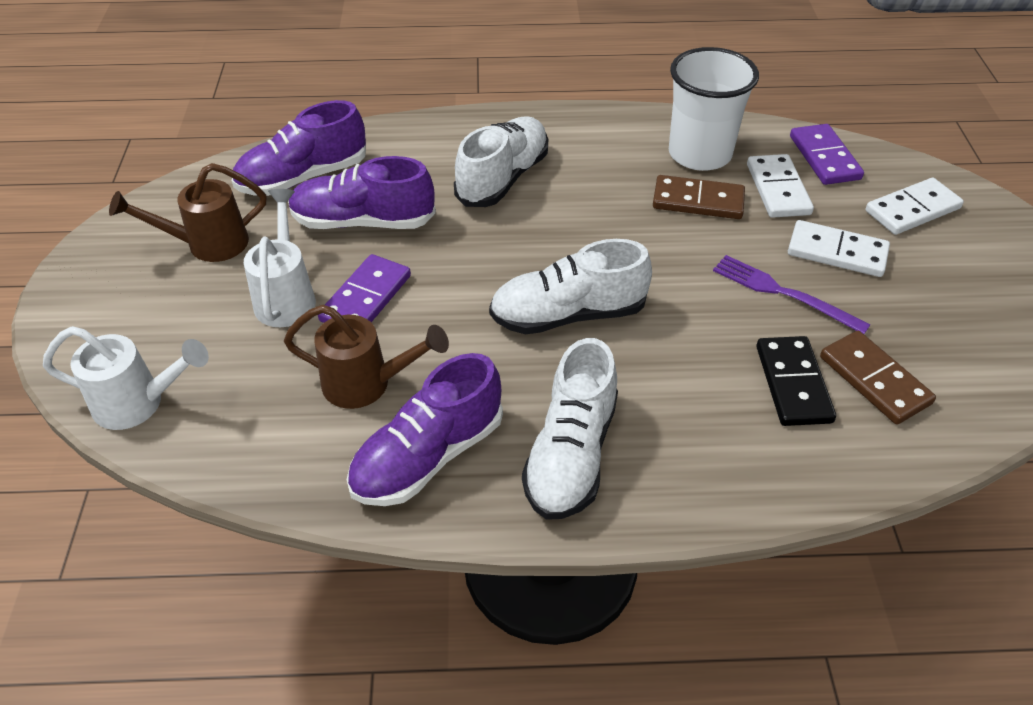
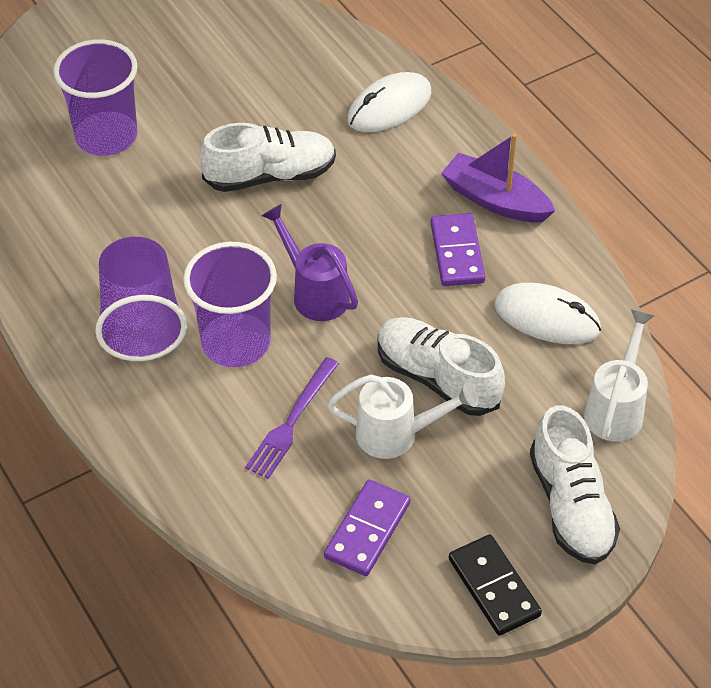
brown domino: [653,175,745,219] [820,331,936,425] = 2 -> none = 0
brown watering can: [109,163,266,262] [284,305,449,409] = 2 -> none = 0
purple boat: none = 0 -> [441,133,555,222] = 1
purple cup: none = 0 -> [53,39,138,156] [95,237,187,361] [183,242,277,367] = 3
purple shoe: [232,100,366,196] [288,156,436,229] [347,353,503,506] = 3 -> none = 0
purple watering can: none = 0 -> [261,204,358,321] = 1
white cup: [669,47,759,171] = 1 -> none = 0
white domino: [747,154,814,218] [788,220,890,277] [865,178,964,235] = 3 -> none = 0
white mouse: none = 0 -> [347,72,431,132] [494,283,601,344] = 2

